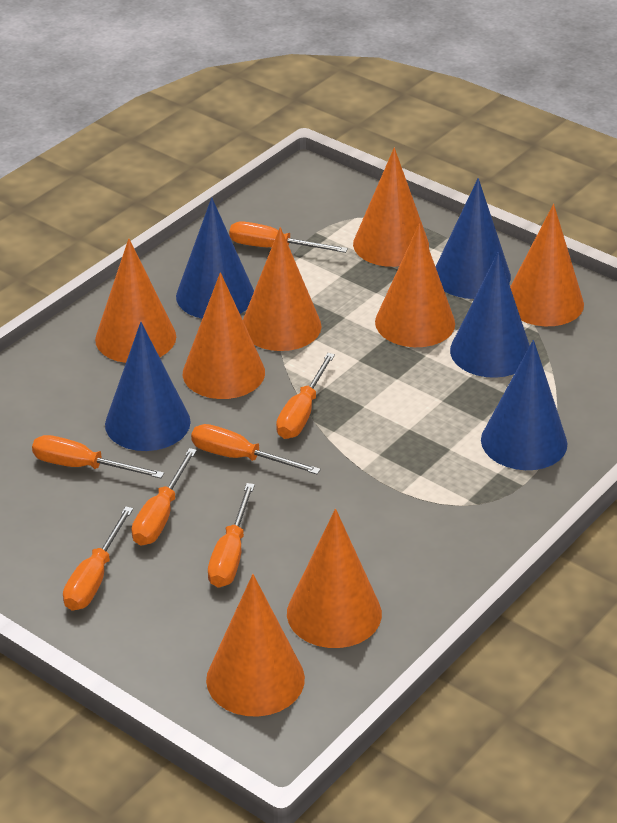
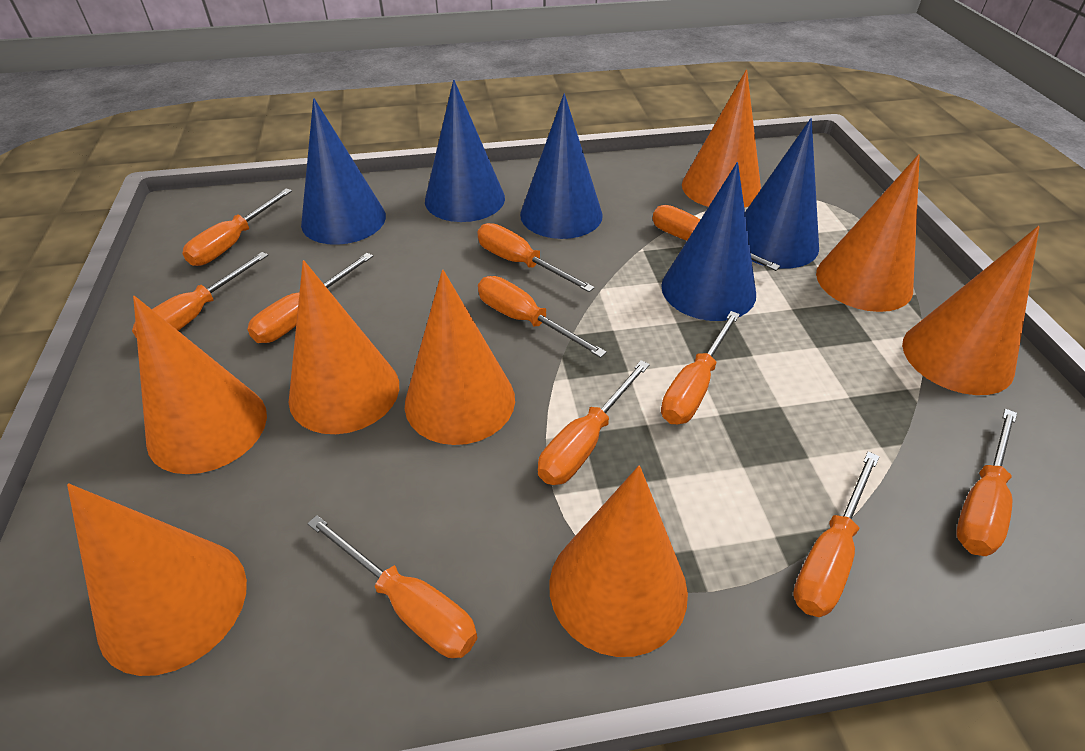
orange screwdriver: [32,435,164,478] [63,506,133,611] [131,448,197,546] [191,424,321,474] [208,483,255,588] [229,221,348,253] [276,353,335,439] = 7 -> [132,252,268,338] [182,188,292,266] [247,253,373,343] [307,515,477,658] [477,223,595,292] [478,276,607,358] [538,360,650,485] [653,205,780,271] [661,311,740,424] [793,451,879,617] [956,409,1017,556] = 11

